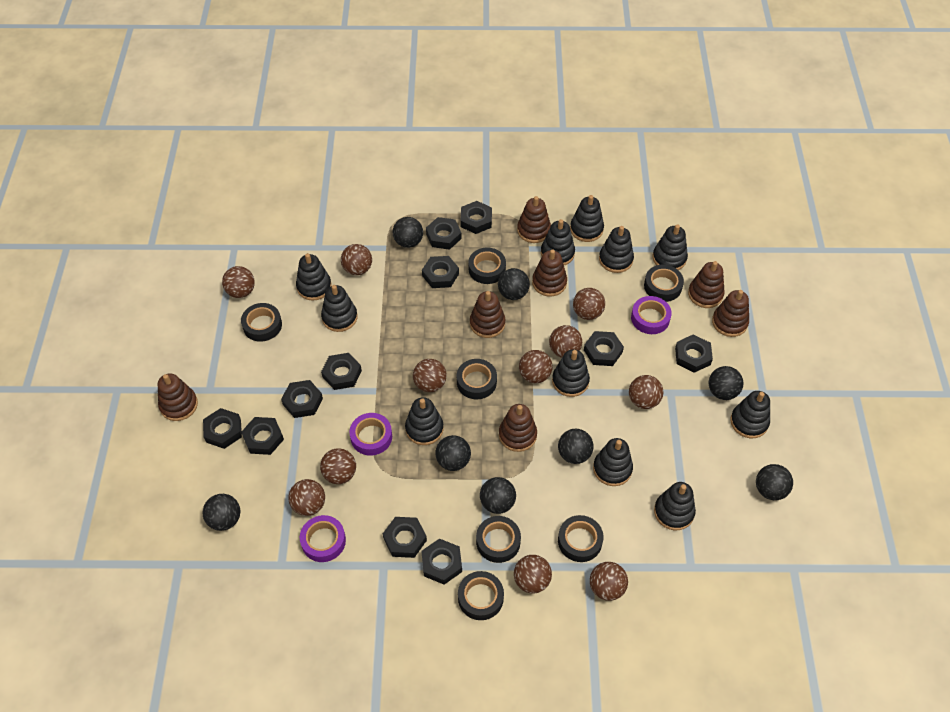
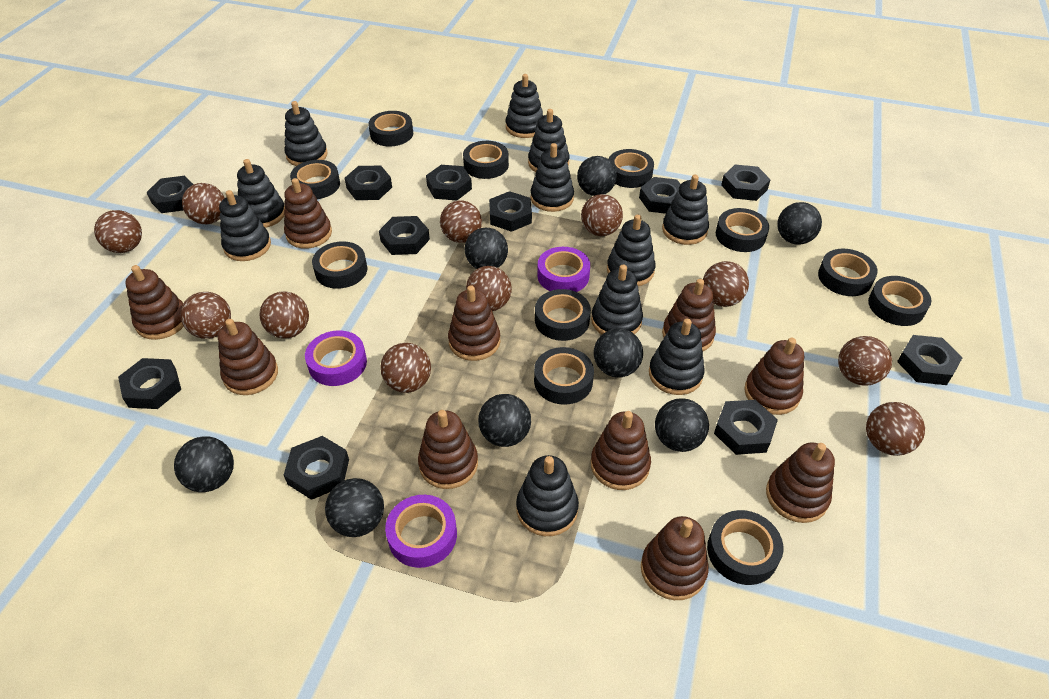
black tape: [241,303,282,342] [457,359,497,399] [458,571,504,620] [468,247,506,284] [476,516,521,563] [558,515,604,562] [644,265,684,302] = 7 -> [290,160,340,199] [312,241,367,289] [368,111,413,146] [463,141,509,179] [534,347,594,405] [535,289,591,341] [609,149,654,188] [707,510,783,585] [716,208,769,252] [818,249,878,296] [868,276,931,326] = 11
brown stacking toy: [158,373,198,421] [470,291,506,338] [499,404,537,452] [517,196,551,243] [532,249,567,296] [688,261,725,308] [712,290,749,337] = 7 -> [125,265,184,340] [218,319,278,395] [284,178,332,249] [418,410,478,489] [448,285,500,361] [591,411,651,490] [641,516,709,600] [662,279,716,351] [744,338,804,415] [766,442,835,523] = 10

